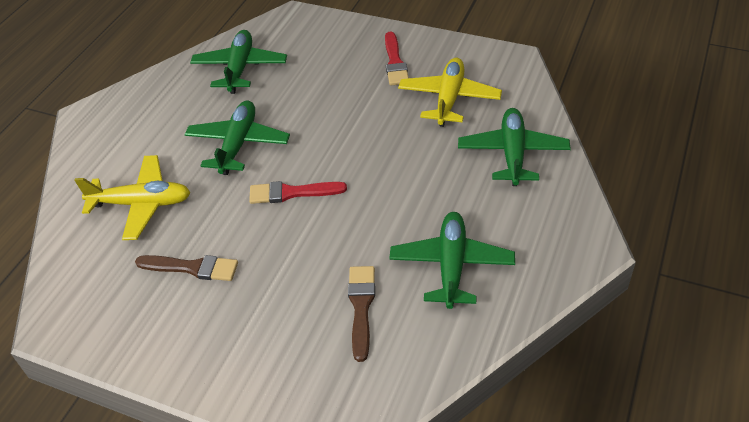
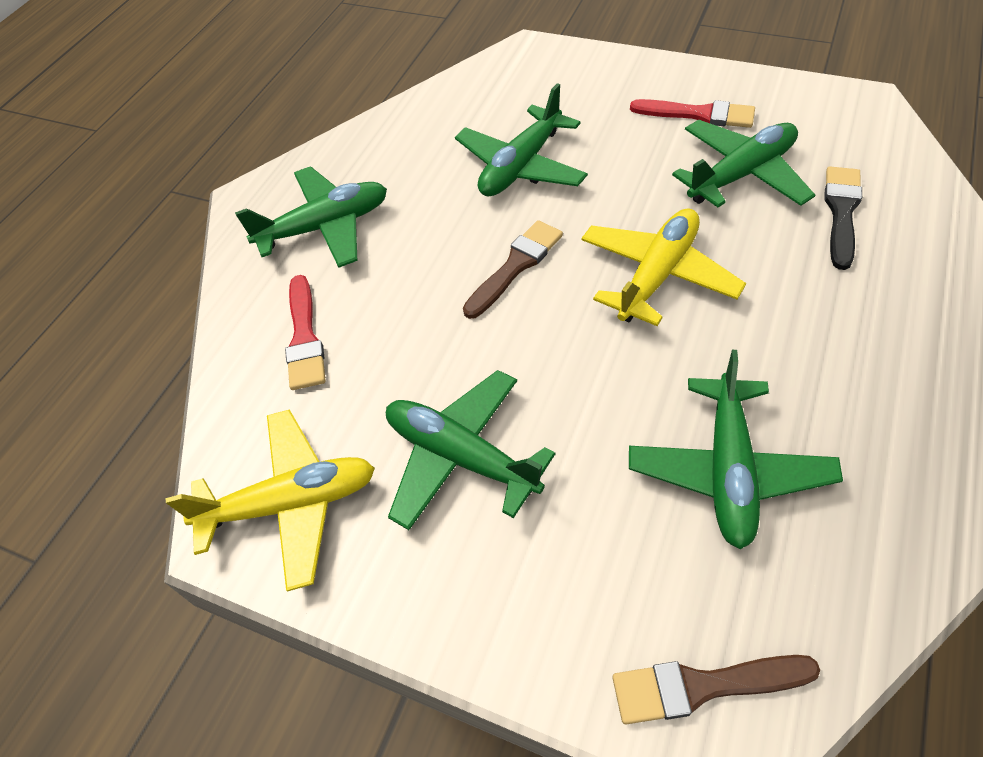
black brush: none = 0 -> [824,166,862,270] = 1
green plane: [184,100,290,175] [190,30,287,94] [389,212,515,309] [458,108,571,186] = 4 -> [235,166,387,268] [386,370,555,530] [455,83,588,197] [629,350,843,549] [672,120,815,207] = 5

